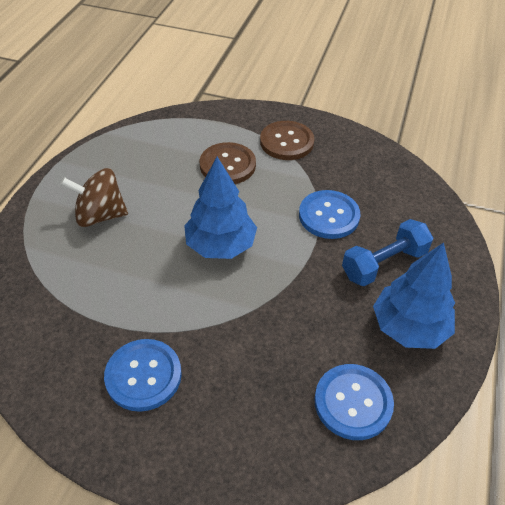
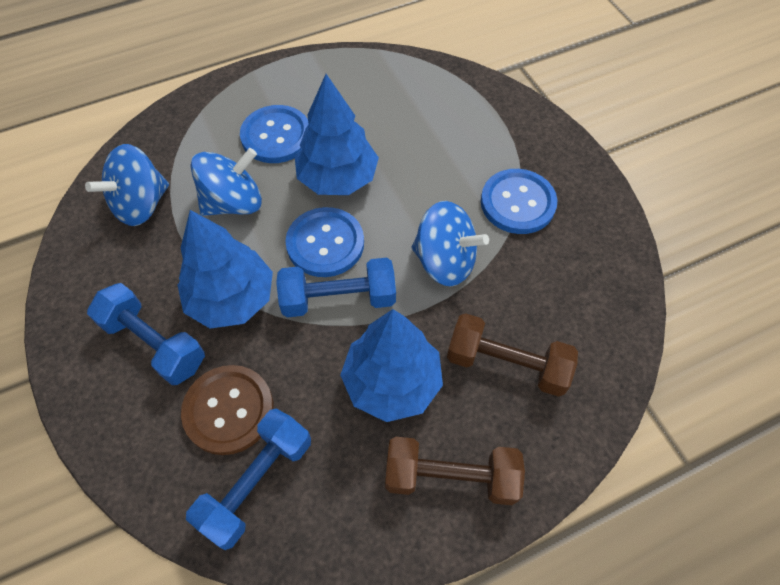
blue dumbbell: [342,219,433,286] = 1 -> [87,283,205,385] [186,409,311,550] [276,258,396,317] = 3
blue spinning top: none = 0 -> [85,144,169,226] [190,148,262,216] [412,201,489,287] = 3
blue tree: [184,157,257,259] [373,243,455,349] = 2 -> [177,210,273,329] [295,74,379,195] [340,309,443,422] = 3
brown button: [200,142,256,184] [260,121,314,160] = 2 -> [181,365,274,455] = 1
brown dumbbell: none = 0 -> [385,436,525,505] [447,313,578,397] = 2
brown spinning top: [61,168,128,227] = 1 -> none = 0

